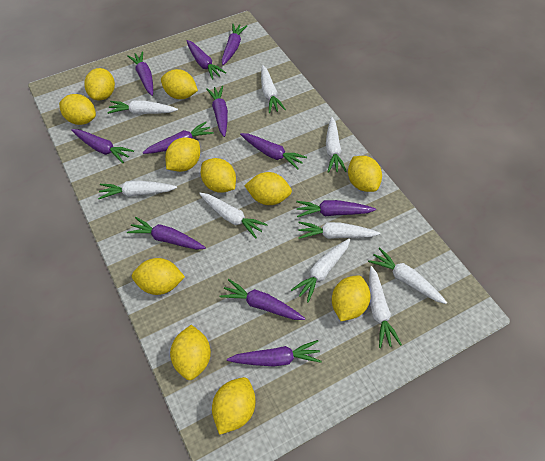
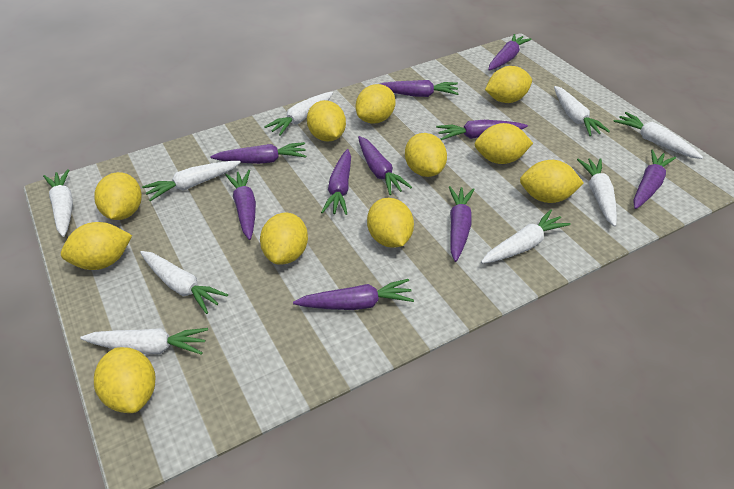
purple carrot: [71,129,134,163] [127,51,153,96] [127,217,206,250] [143,122,214,154] [187,40,226,80] [206,86,228,137] [220,279,305,320] [222,24,247,65] [227,340,322,367] [240,133,307,170] [296,200,376,217] = 11 -> [210,142,306,164] [225,170,256,240] [293,279,414,310] [321,149,351,215] [358,136,412,195] [380,80,459,97] [436,120,528,140] [449,186,475,262] [488,34,532,70] [633,150,676,209] = 10

